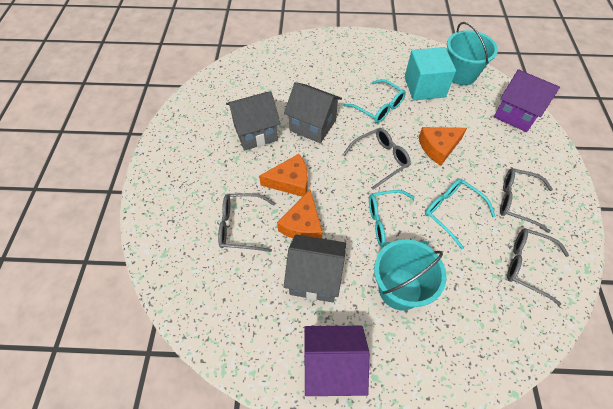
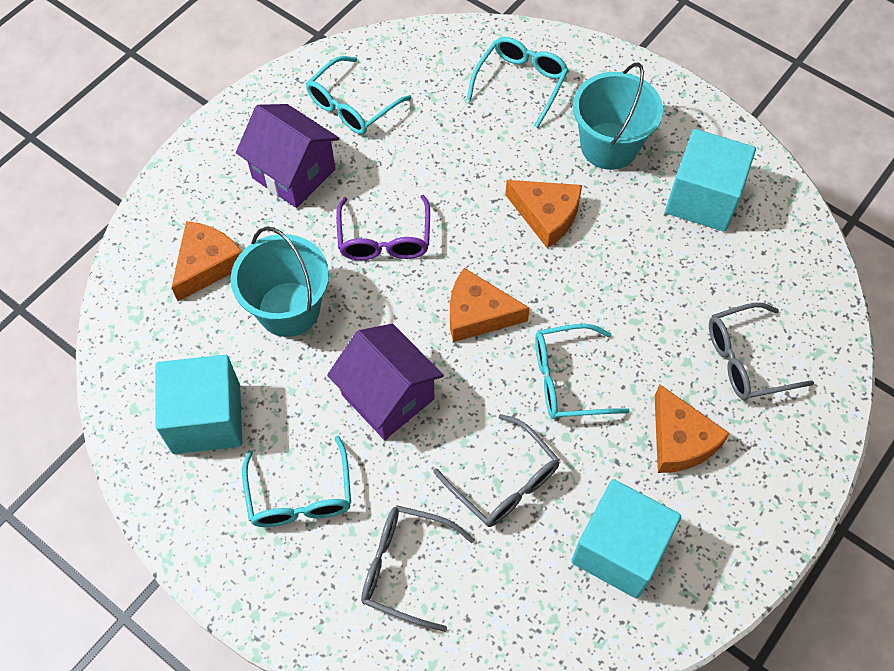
grey glasses: [218,193,275,252] [343,128,411,190] [500,168,553,233] [507,228,569,306] = 4 -> [361,506,475,632] [434,414,559,527] [709,303,814,400] = 3
grey house: [226,91,281,151] [284,82,342,143] [284,234,346,302] = 3 -> none = 0
orange cheese: [259,154,308,197] [277,190,323,239] [418,127,467,166] = 3 -> [172,221,242,301] [450,268,530,342] [505,180,582,248] [655,384,730,473] = 4
purple glasses: none = 0 -> [336,195,430,260] = 1
turquoise cube: [405,47,456,100] = 1 -> [155,355,242,454] [571,479,681,599] [665,129,756,232] = 3
turquoise glasses: [344,79,406,123] [369,190,429,247] [425,179,495,249] = 3 -> [242,436,351,527] [306,56,411,134] [467,37,569,128] [535,324,630,419] = 4

